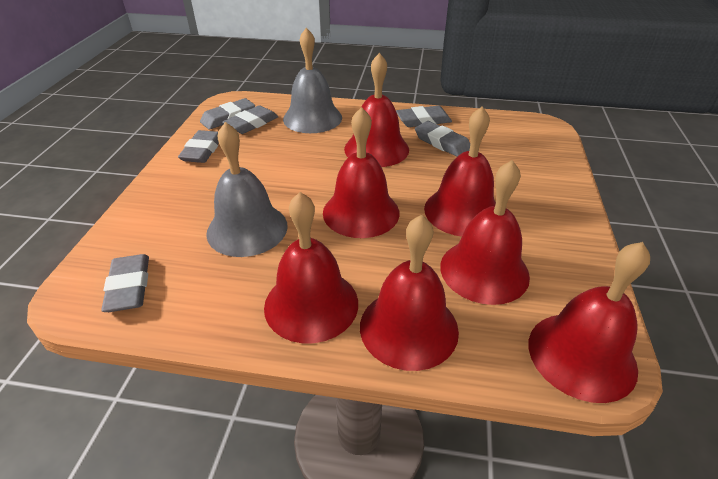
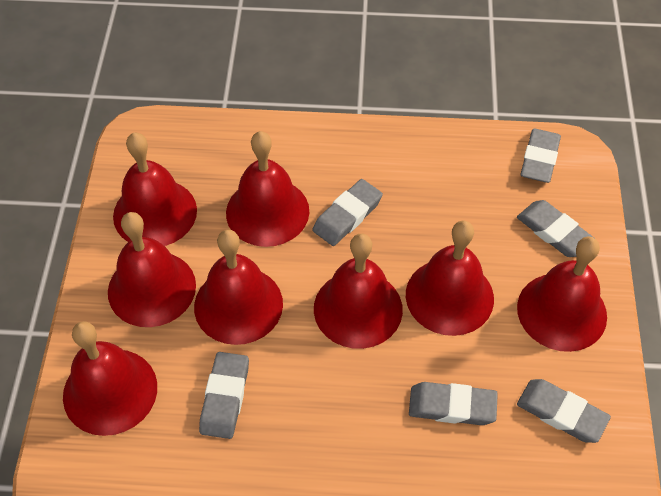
grey bell: [206,122,288,257] [283,28,342,133] = 2 -> none = 0
red bell: [264,192,358,343] [323,107,399,238] [344,53,409,167] [360,215,459,371] [424,106,496,236] [440,160,530,305] [529,242,650,403] = 7 -> [63,321,157,436] [108,212,196,327] [113,133,197,246] [194,230,283,345] [226,131,309,247] [314,234,403,349] [406,220,494,336] [517,236,607,352] = 8

